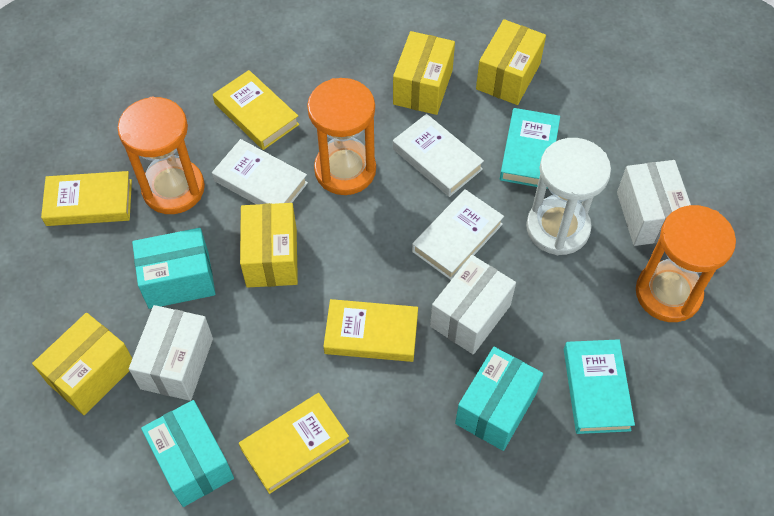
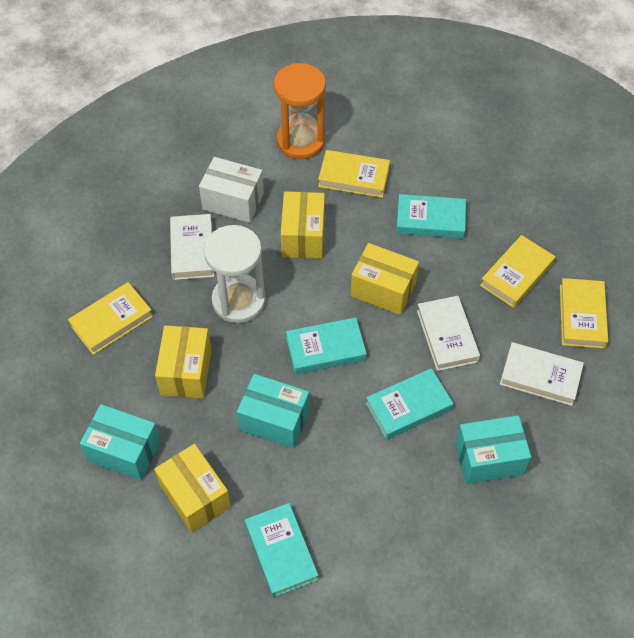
orange hourglass: [118,97,205,214] [307,78,376,195] [636,205,736,322] = 3 -> [274,63,326,159] = 1
turquoise book: [500,108,560,189] [564,339,635,434] = 2 -> [245,503,318,598] [286,317,367,374] [366,368,453,440] [396,194,466,239] = 4
white box: [129,305,213,401] [430,255,516,354] [617,160,691,246] = 3 -> [199,157,264,223] = 1

